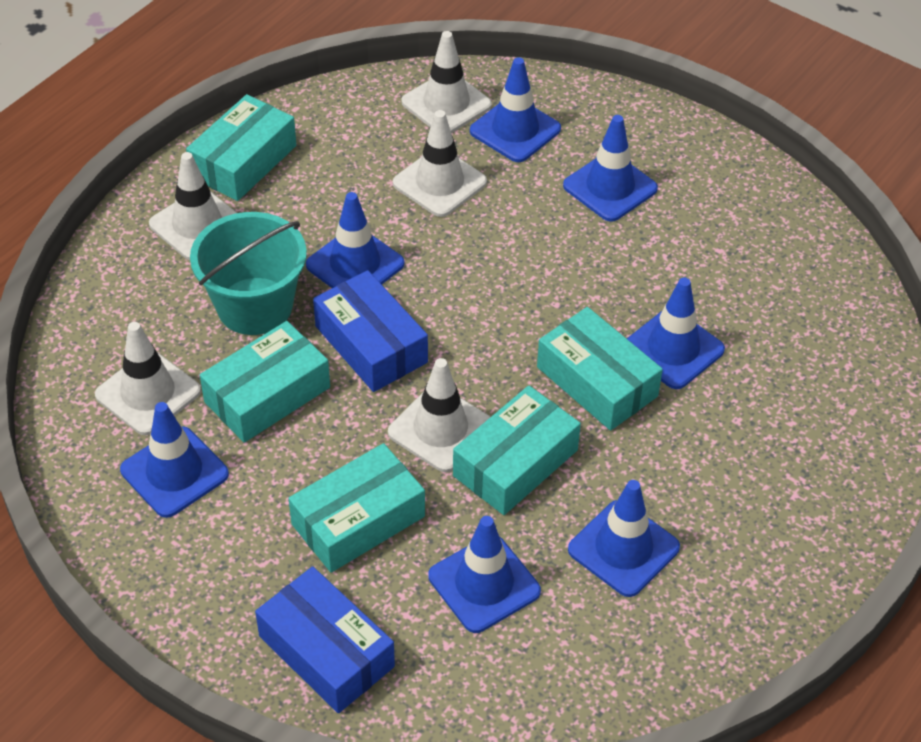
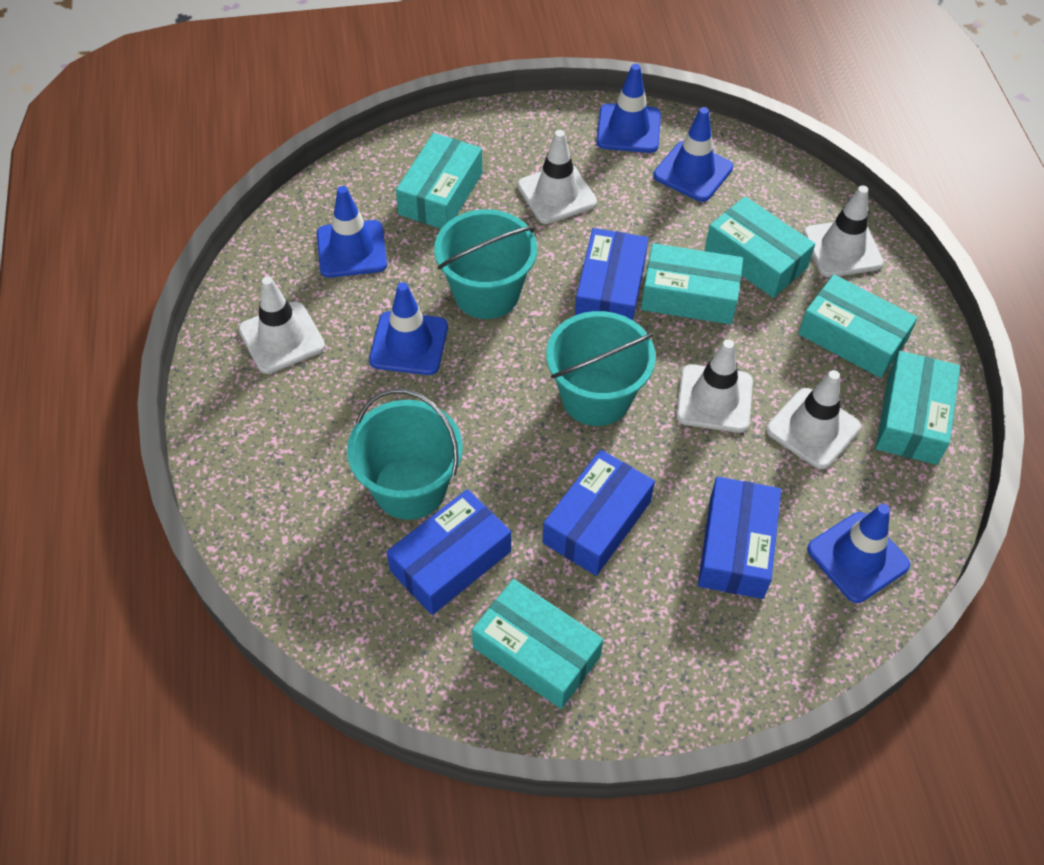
blue box: [255,566,395,713] [313,270,428,392] = 2 -> [387,489,511,615] [542,450,655,576] [575,228,649,320] [698,477,781,599] = 4
blue traffic cone: [120,402,229,518] [306,192,404,288] [428,516,541,633] [470,57,561,162] [563,115,658,222] [568,480,680,597] [627,277,725,389] = 7 -> [317,186,387,278] [369,282,448,375] [597,64,661,153] [653,107,733,202] [807,504,910,603] = 5
turquoise box: [186,94,296,201] [200,321,330,443] [288,443,425,573] [453,385,581,515] [537,307,663,431] = 5 -> [396,133,483,229] [472,579,603,709] [641,243,743,325] [705,196,815,298] [798,274,918,378] [876,351,960,465] = 6
turquoise bucket: [190,212,307,335] = 1 -> [347,389,463,520] [434,209,537,319] [546,311,656,426] = 3

